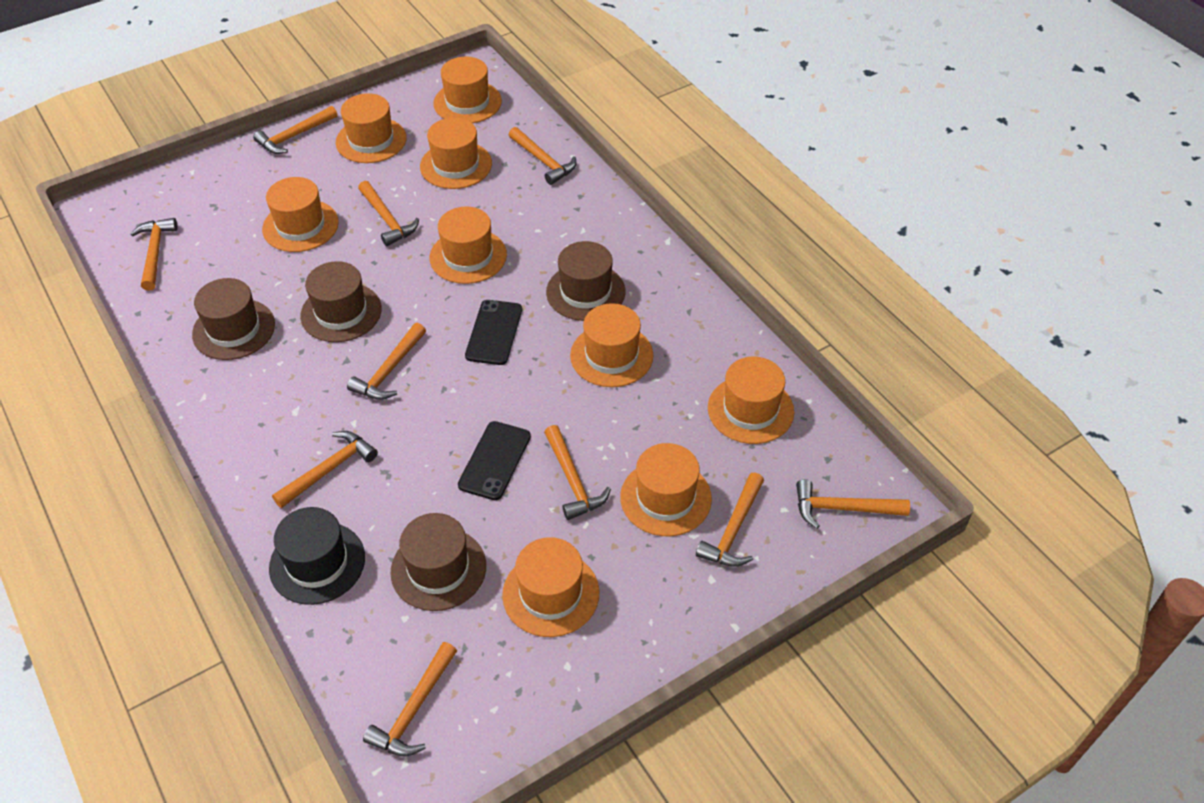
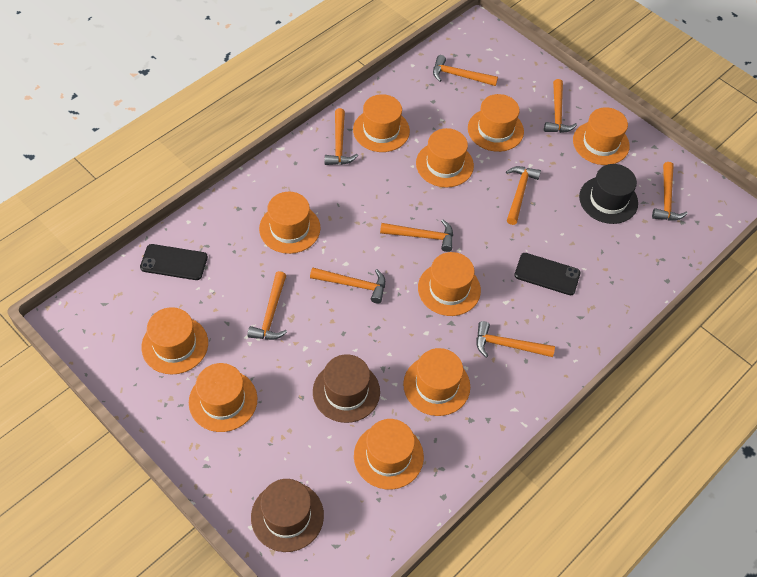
brown hat: [192,278,275,360] [300,261,382,342] [390,513,486,611] [546,241,625,321] = 4 -> [251,479,324,552] [313,354,380,423] = 2
orange hammer: [130,218,178,291] [253,106,338,154] [272,431,378,508] [347,323,426,400] [358,181,419,246] [363,642,457,757] [509,127,576,185] [544,425,611,520] [696,473,764,567] [796,479,910,528] = 10 -> [247,271,287,340] [310,268,385,303] [325,108,358,165] [380,220,453,252] [433,55,498,86] [476,321,555,357] [506,166,541,225] [544,79,577,133] [652,162,688,220] = 9
orange hat: [262,177,339,252] [336,93,407,163] [420,118,492,189] [430,207,507,284] [433,57,502,123] [502,537,599,637] [570,303,653,387] [620,443,712,536] [708,357,794,444] = 9 -> [141,307,208,374] [189,363,257,432] [259,192,320,254] [353,94,410,152] [354,419,424,490] [403,348,470,416] [416,128,474,187] [418,252,481,316] [468,94,524,152] [573,107,630,165] = 10

